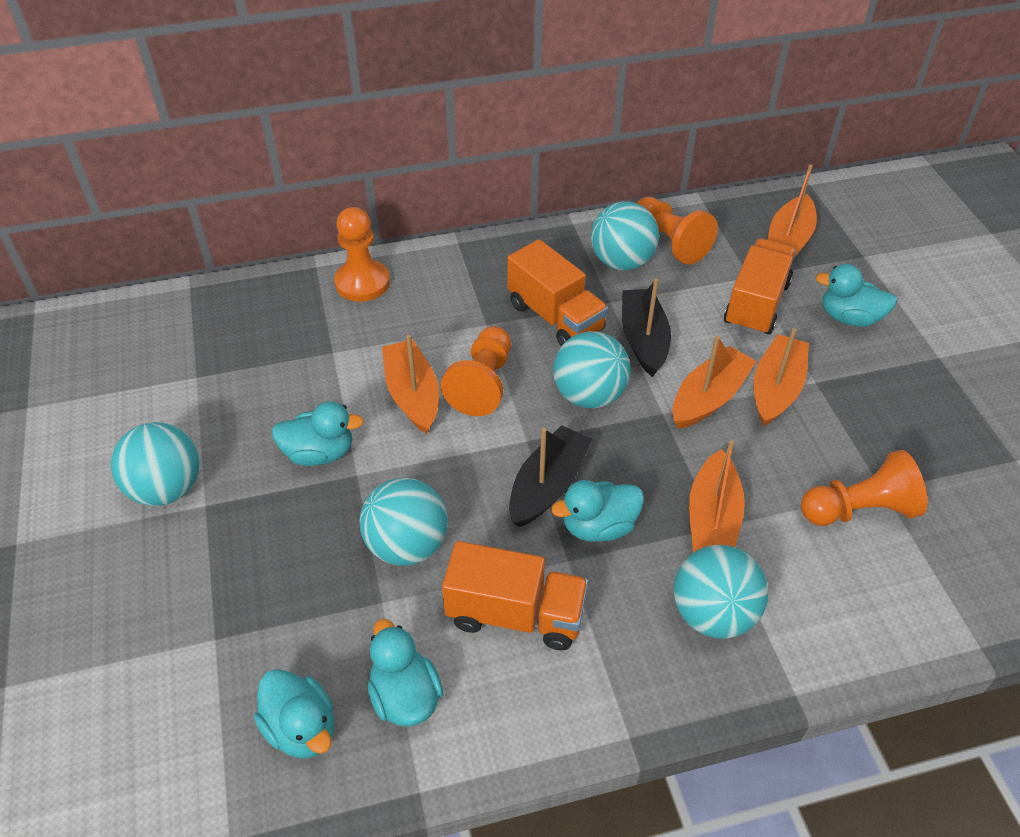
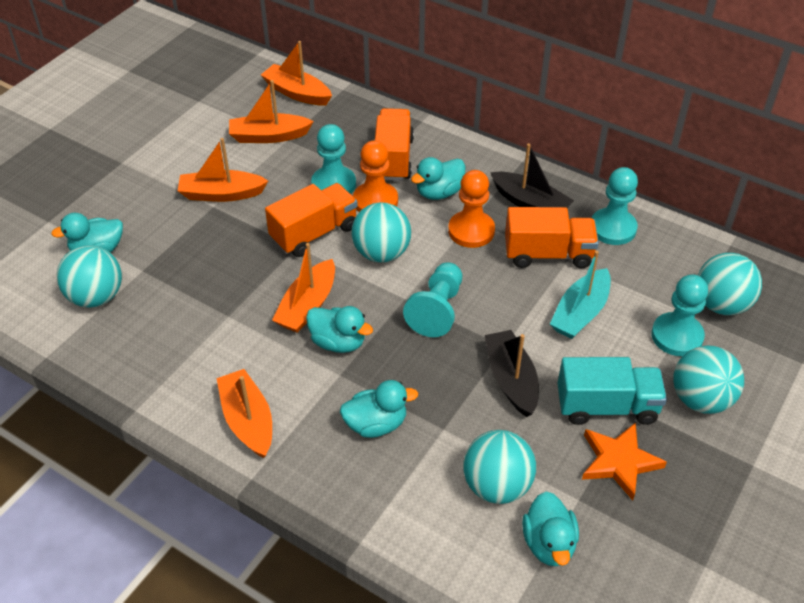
orange pawn: [334,207,390,302] [441,326,511,416] [636,197,718,265] [801,450,927,526] = 4 -> [353,140,398,212] [448,170,495,248] = 2
orange star: none = 0 -> [582,422,667,500] = 1
turquoise boat: none = 0 -> [550,251,611,339] = 1
turquoise pawn: none = 0 -> [311,124,356,194] [403,262,462,337] [592,167,638,245] [651,274,708,356] = 4
turquoise truck: none = 0 -> [558,357,667,425] = 1

